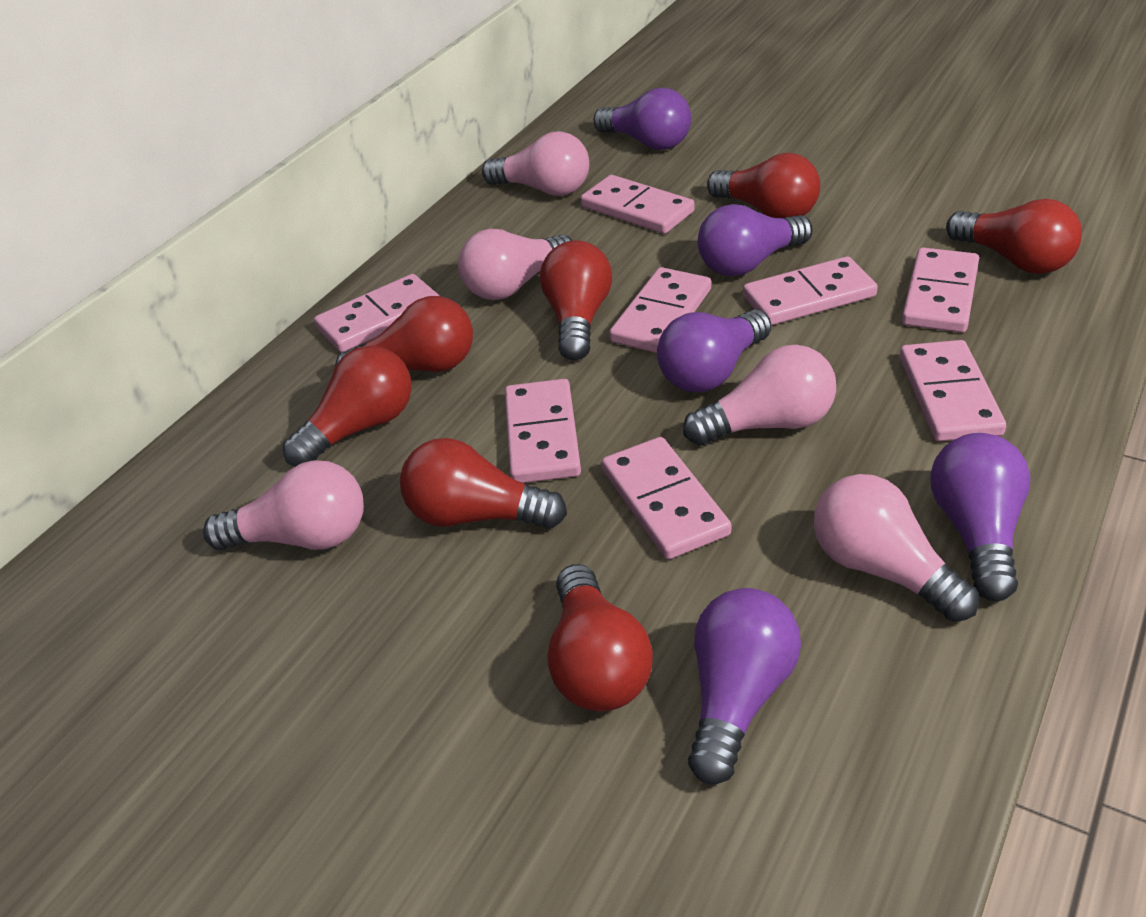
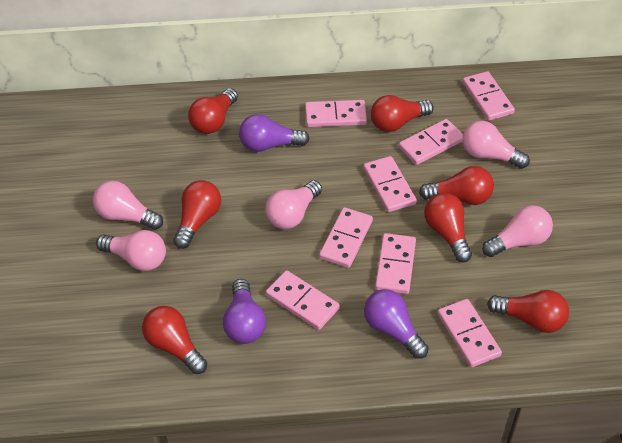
purple light bulb: [593,88,691,150] [657,309,771,392] [688,588,801,785] [698,204,813,276] [930,433,1031,601] = 5 -> [223,279,266,344] [239,114,310,152] [364,289,429,359] = 3

